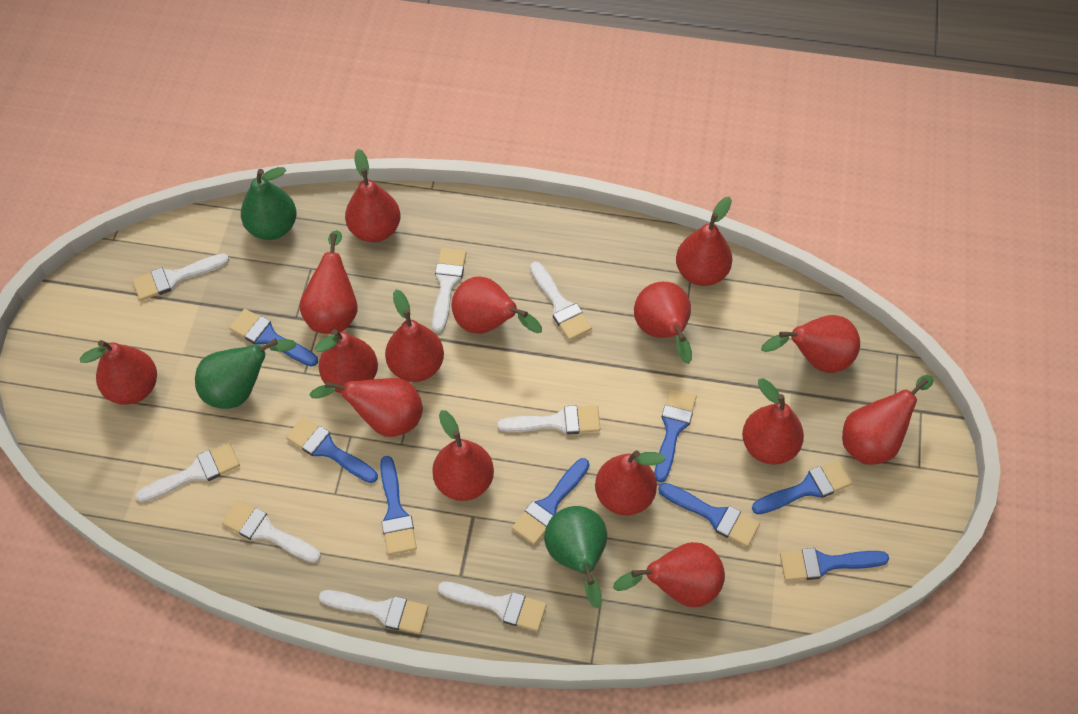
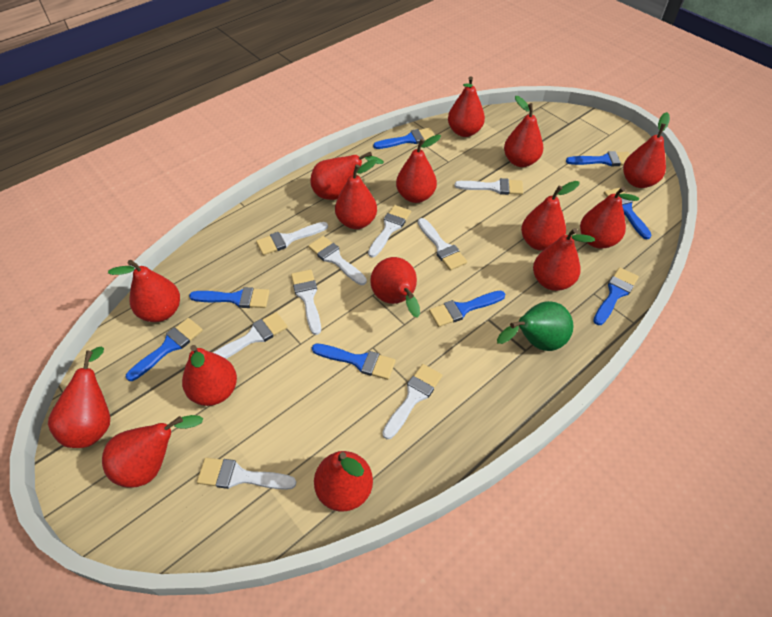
green pear: [195,339,297,409] [241,167,297,240] [544,506,607,608] = 3 -> [497,301,573,351] = 1
white brush: [132,253,229,301] [136,442,240,503] [222,500,321,563] [319,590,428,634] [432,248,466,333] [438,581,547,632] [498,405,600,435] [530,262,592,340] = 8 -> [197,458,296,490] [213,312,288,359] [256,222,328,255] [291,270,321,335] [308,236,367,285] [368,205,411,257] [382,364,443,439] [418,218,467,271] [455,178,523,195] = 9

